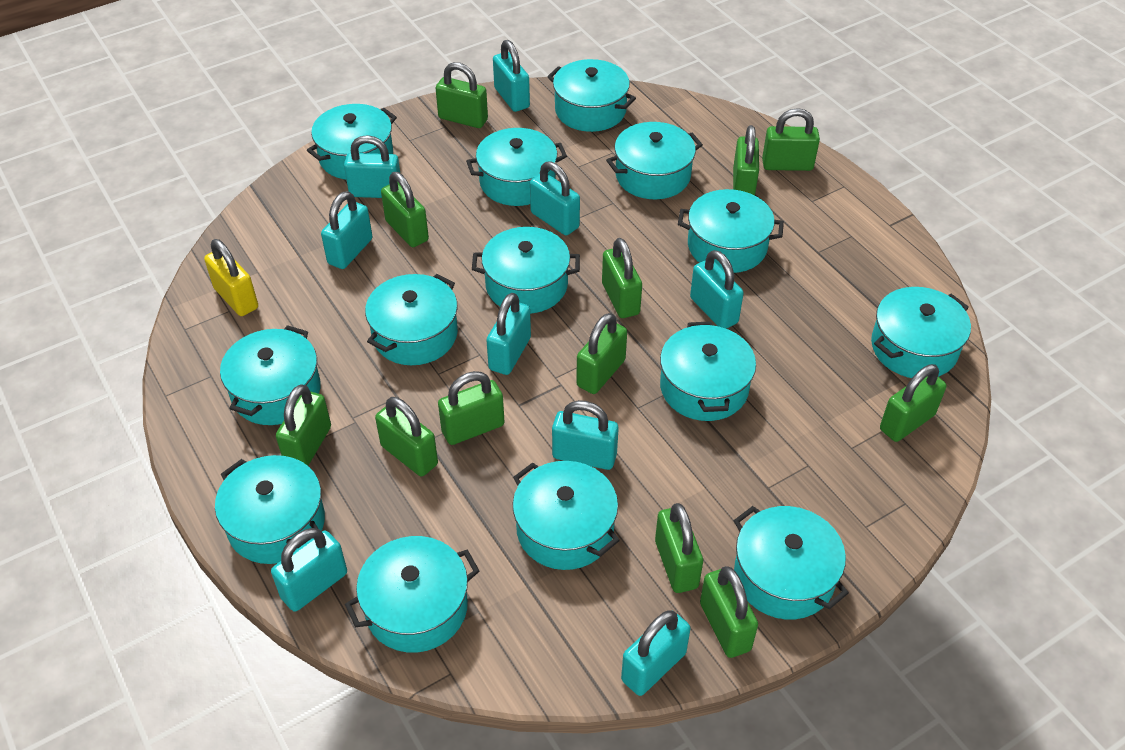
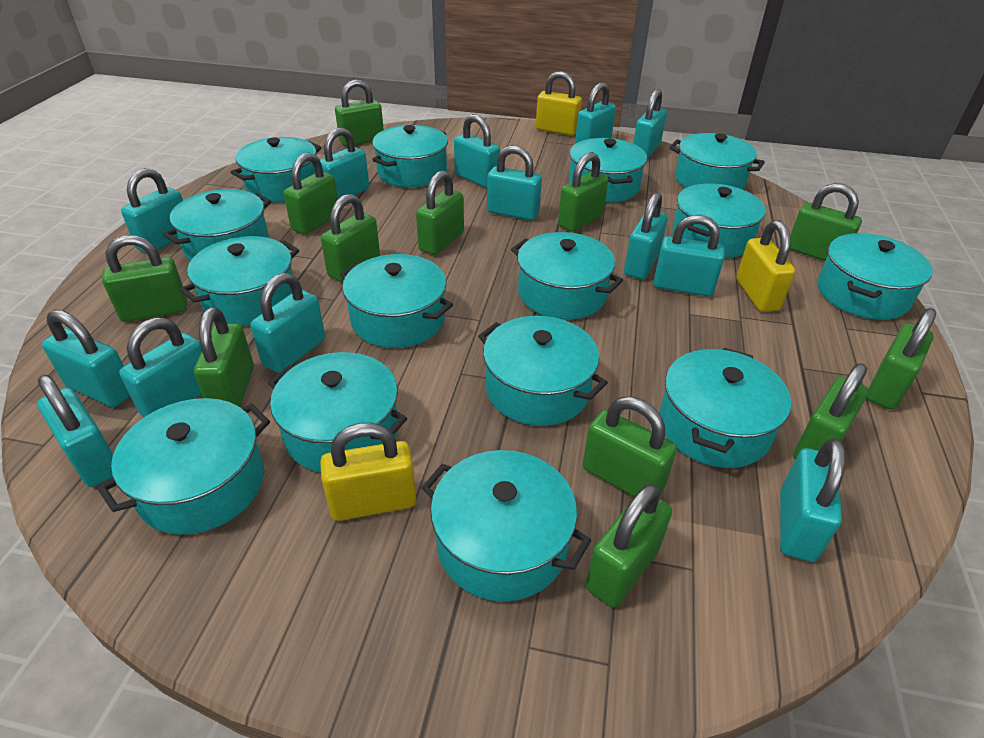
turquoise padlock: [271,528,347,612] [321,191,373,269] [344,135,400,198] [486,293,531,375] [493,40,530,112] [530,161,580,235] [552,400,619,470] [621,610,691,696] [690,250,744,329] = 9 -> [37,375,113,487] [42,310,130,407] [119,318,202,417] [121,168,183,253] [250,273,325,373] [320,127,369,199] [454,114,500,188] [487,145,542,221] [575,82,616,144] [624,192,668,279] [633,89,667,158] [654,215,725,297] [780,438,845,562] = 13
turquoise pot: [215,455,325,564] [220,325,321,425] [307,104,397,179] [345,536,479,653] [365,274,458,365] [466,128,567,206] [472,227,580,313] [513,461,620,570] [547,59,636,132] [606,122,703,199] [660,321,756,421] [678,189,784,273] [733,506,849,620] [871,287,971,378] = 14 -> [98,398,270,535] [163,189,271,261] [179,236,299,326] [231,137,321,203] [268,352,407,473] [340,254,453,348] [372,125,448,187] [421,450,591,602] [478,316,608,426] [511,232,623,320] [569,138,647,202] [659,348,791,468] [670,133,765,190] [672,183,766,258] [818,233,933,320] = 15
yellow padlock: [204,239,258,316] = 1 -> [320,423,416,521] [536,71,582,136] [736,220,795,312] = 3

